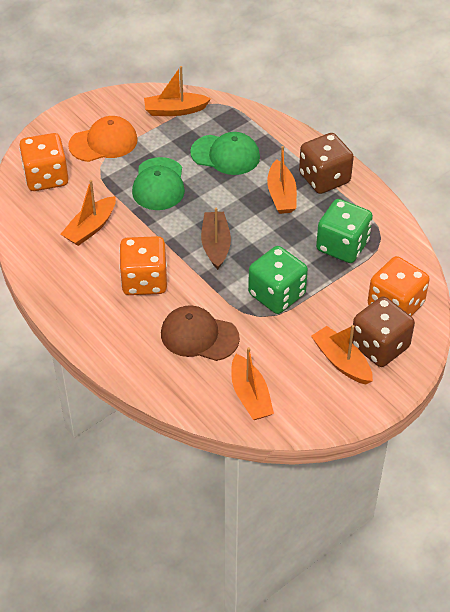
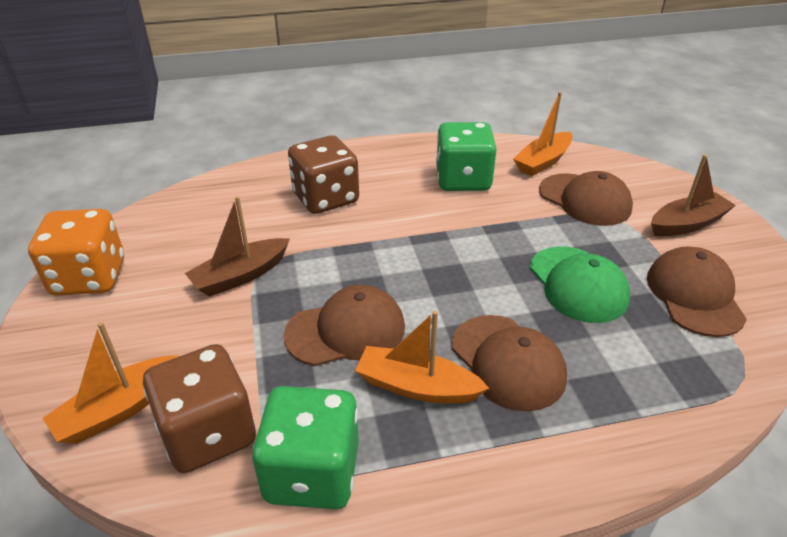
brown boat: [201,208,231,270] = 1 -> [185,196,290,297] [651,154,736,236] = 2
brown cap: [161,305,240,361] = 1 -> [284,285,405,366] [452,315,567,412] [539,171,633,226] [647,246,747,337] = 4
green cap: [132,157,185,210] [190,132,260,175] = 2 -> [530,246,630,323] = 1
orange boat: [61,180,116,246] [144,66,211,116] [231,347,274,420] [267,146,297,214] [311,325,373,385] = 5 -> [42,322,179,444] [355,311,489,404] [513,92,573,176] = 3
orange cap: [68,116,138,162] = 1 -> none = 0
orange dice: [19,133,69,191] [119,236,167,295] [368,256,430,316] = 3 -> [28,209,124,296] = 1

